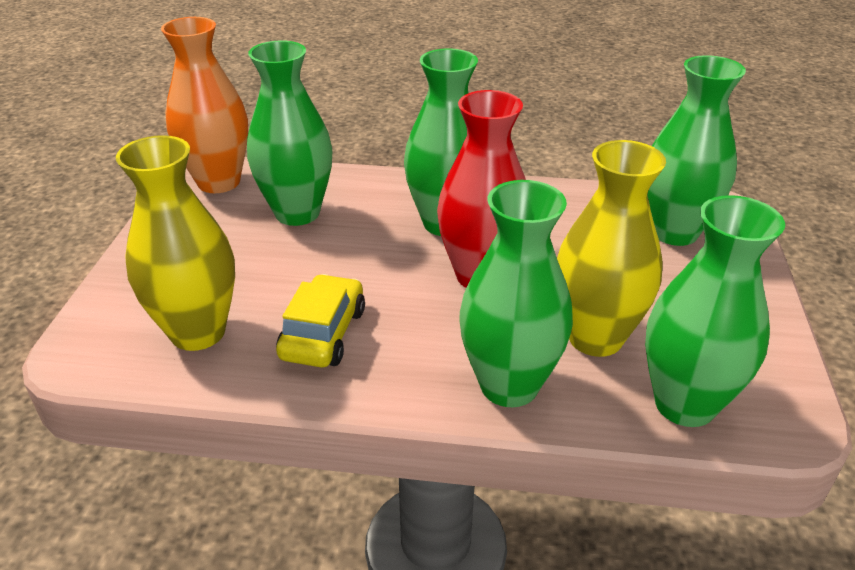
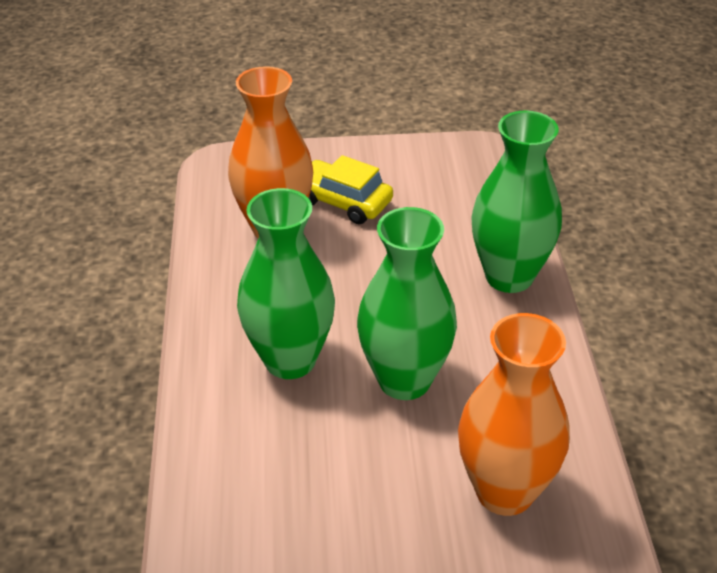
green vase: [247,40,332,226] [404,48,478,236] [459,180,573,407] [645,195,785,427] [647,55,746,246] = 5 -> [237,188,335,379] [357,207,457,400] [471,111,562,293] = 3
orange vase: [161,17,248,193] = 1 -> [228,66,313,238] [458,313,570,516] = 2
red vase: [437,90,526,288] = 1 -> none = 0
yellow vase: [116,135,235,351] [557,140,666,357] = 2 -> none = 0

